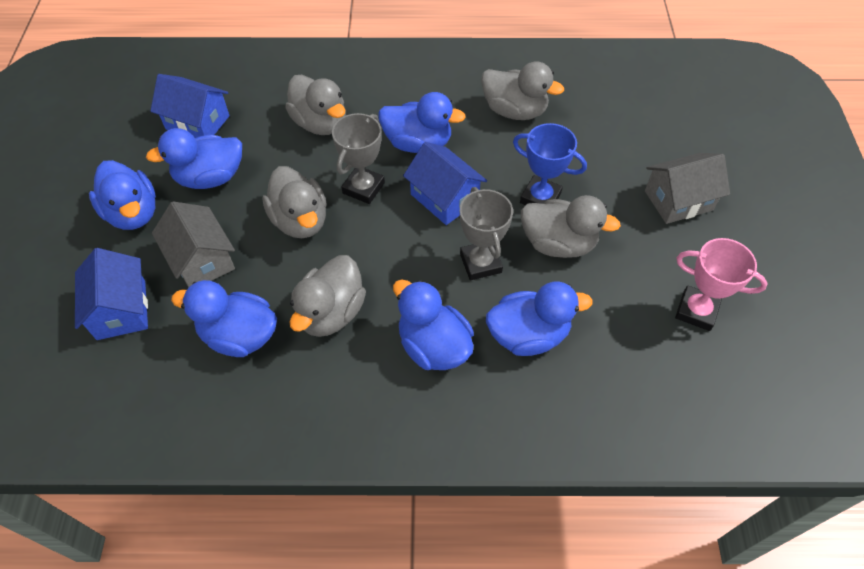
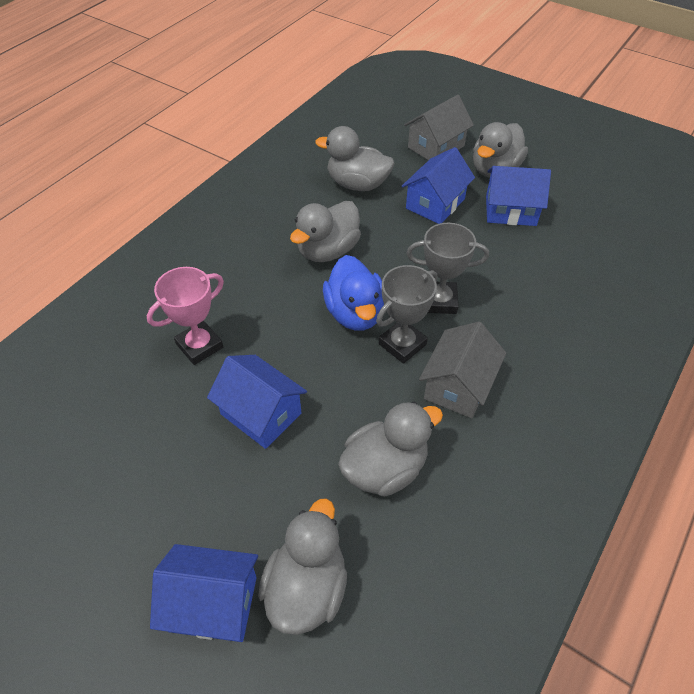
blue duck: [89,160,156,230] [146,128,242,189] [171,280,277,357] [378,92,466,153] [393,279,474,370] [486,282,593,356] = 6 -> [323,255,384,331] = 1
blue house: [75,248,148,340] [150,74,230,138] [403,142,487,225] = 3 -> [150,544,258,642] [207,355,307,449] [402,147,475,224] [486,166,551,226] = 4
blue trophy: [513,123,587,205] = 1 -> none = 0

